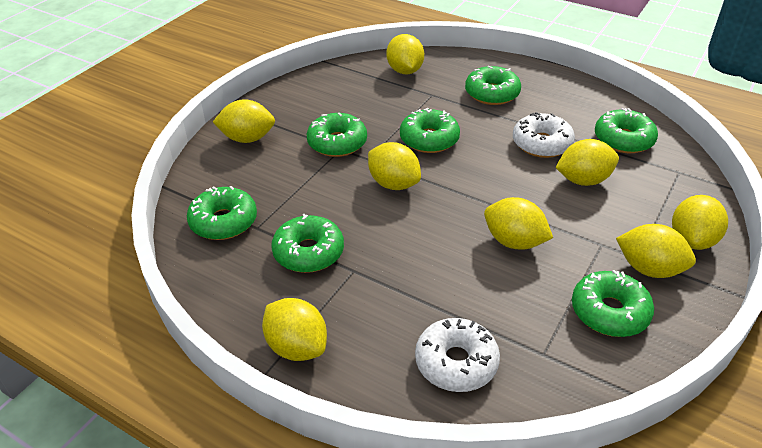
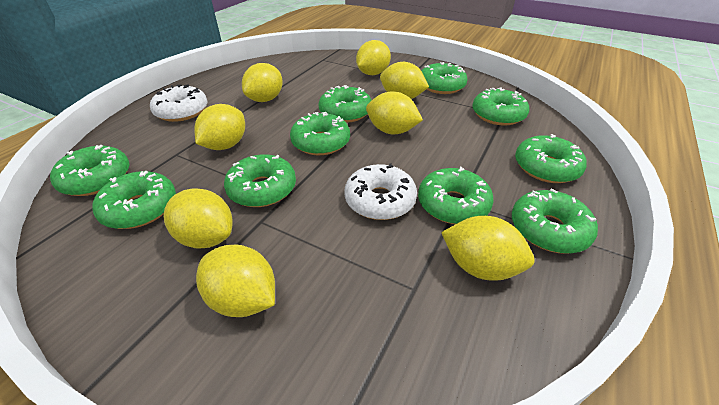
green donut: [187,186,257,240] [271,214,344,273] [307,113,367,157] [400,108,460,153] [465,66,521,105] [572,270,654,337] [595,108,658,153] = 7 -> [50,145,130,196] [92,171,176,229] [224,154,296,207] [290,112,350,155] [318,85,372,123] [418,167,494,224] [421,62,468,94] [472,88,529,126] [512,189,598,254] [515,134,587,183] = 10

